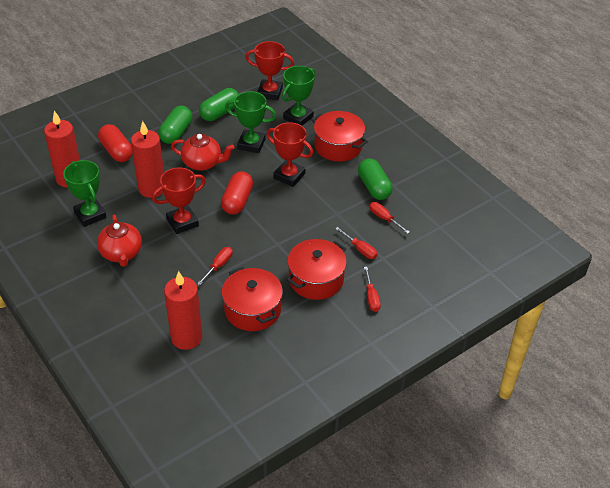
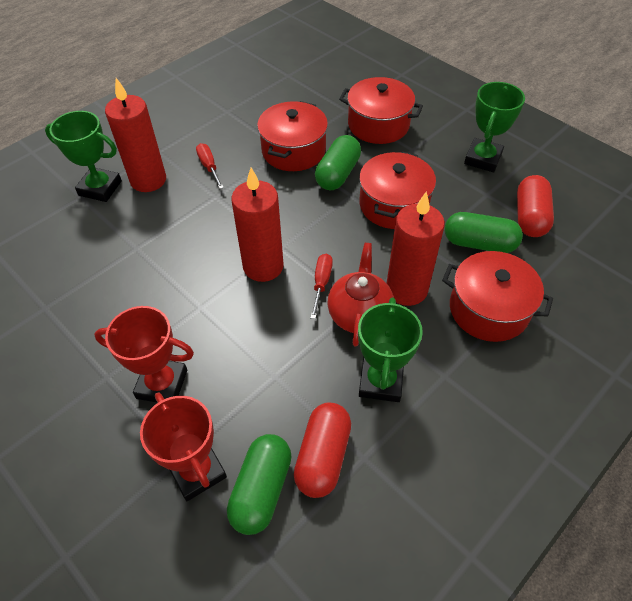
red pot: [222,267,283,331] [287,239,347,300] [312,111,368,162] = 3 -> [257,101,328,171] [339,77,423,144] [359,151,436,229] [442,251,553,342] = 4
red screwdriver: [197,247,233,285] [335,227,377,259] [364,267,381,312] [369,202,410,234] = 4 -> [196,143,224,189] [310,254,333,319] = 2
red teapot: [97,214,142,267] [171,134,235,171] = 2 -> [328,243,394,346] = 1
red trophy: [152,167,206,234] [245,41,294,100] [267,122,313,187] = 3 -> [94,306,194,402] [140,392,227,501] = 2

